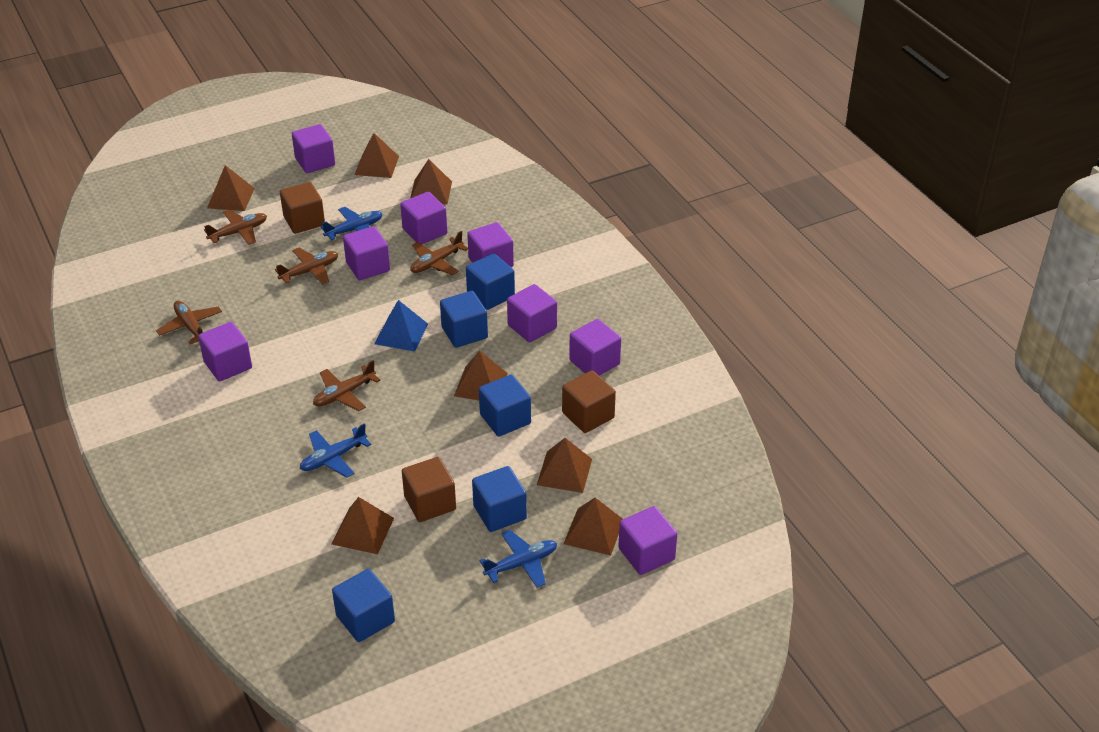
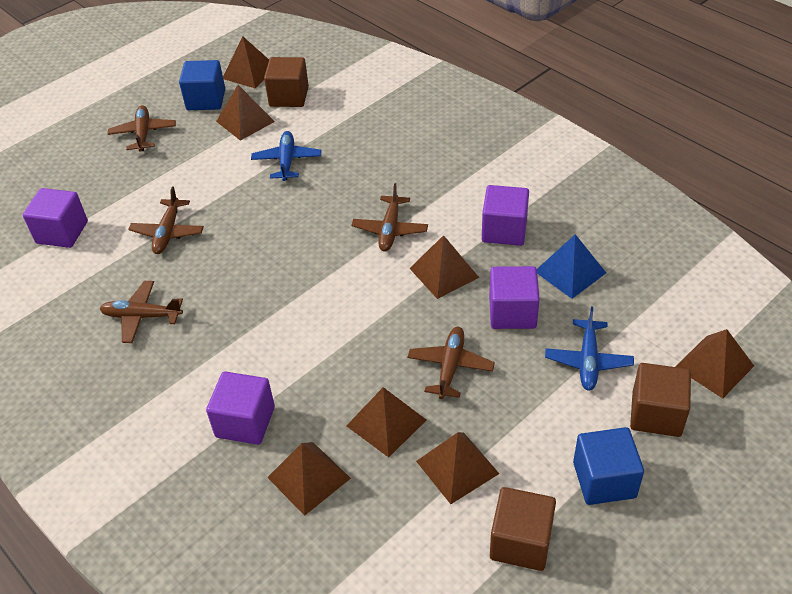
blue cube: [332,569,395,642] [440,291,488,348] [466,253,515,310] [472,466,527,532] [479,374,531,437] = 5 -> [179,60,225,110] [573,427,644,505] = 2
blue plane: [300,423,371,478] [321,207,382,240] [480,530,557,588] = 3 -> [251,131,321,181] [545,307,634,391] = 2
purple cube: [198,322,252,382] [292,124,335,173] [343,226,390,280] [400,192,447,244] [467,222,514,267] [507,284,557,342] [569,319,621,376] [618,506,677,575] = 8 -> [23,188,88,248] [206,371,275,445] [482,185,529,246] [489,266,540,329] = 4

